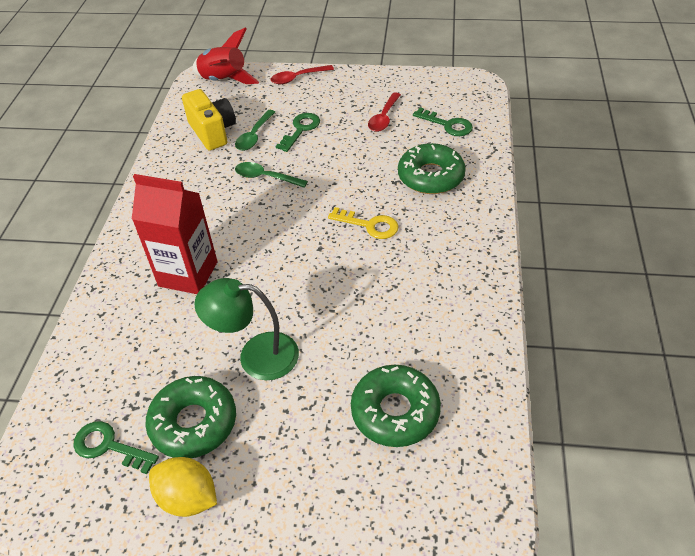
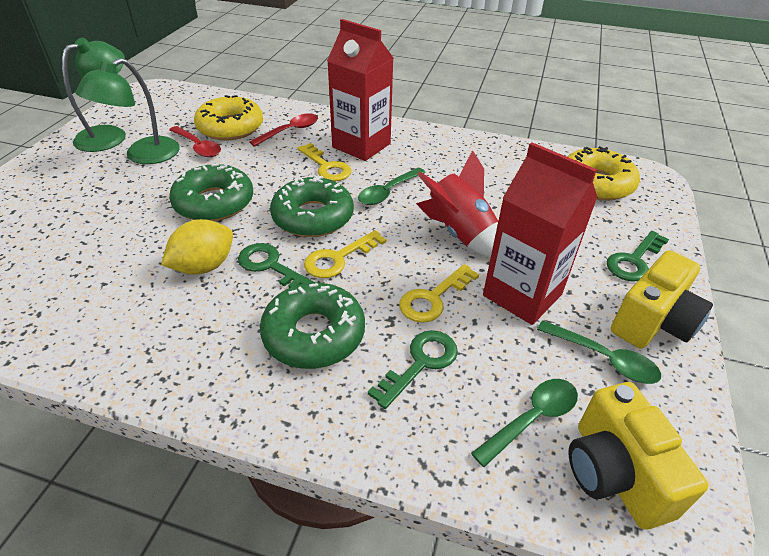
green lamp: [194,278,299,380] = 1 -> [62,38,126,152] [75,58,180,164] = 2
green spoon: [235,110,275,151] [235,162,308,188] = 2 -> [358,168,426,205] [471,379,578,467] [537,320,661,384] = 3
red carton: [132,174,218,294] = 1 -> [327,19,394,161] [483,142,598,325] = 2
yellow camera: [182,89,236,151] = 1 -> [568,382,709,530] [611,250,713,349] = 2
yellow donut: none = 0 -> [194,95,263,140] [567,146,640,201] = 2
yellow key: [328,207,399,239] = 1 -> [298,143,351,181] [304,230,386,278] [399,264,479,323] = 3

